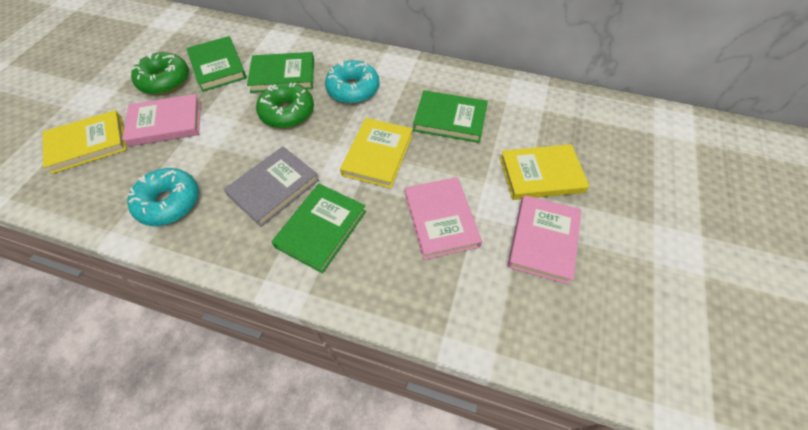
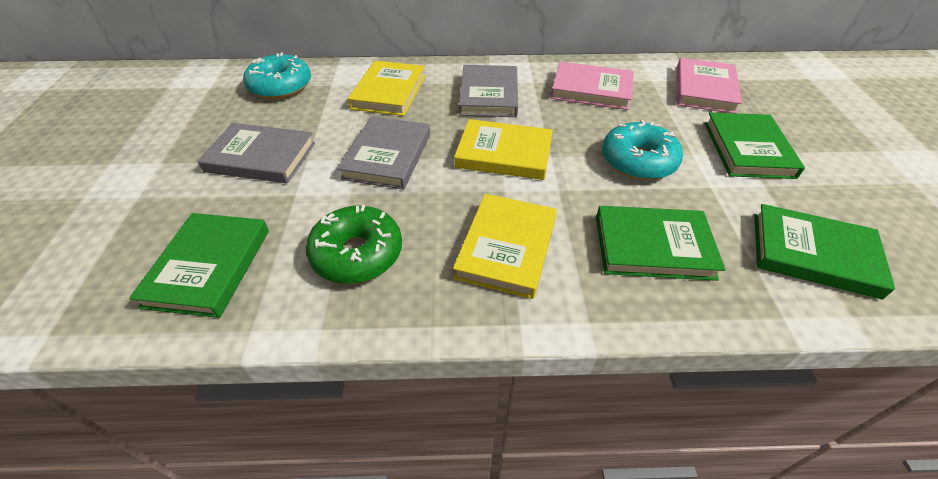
green donut: [131,52,189,95] [256,82,314,128] = 2 -> [306,205,402,284] = 1
grey book: [224,146,319,227] = 1 -> [198,123,315,183] [337,116,430,190] [459,65,518,117] = 3
pink book: [122,94,201,147] [405,177,482,260] [508,195,582,285] = 3 -> [551,62,634,110] [676,58,742,113] = 2

